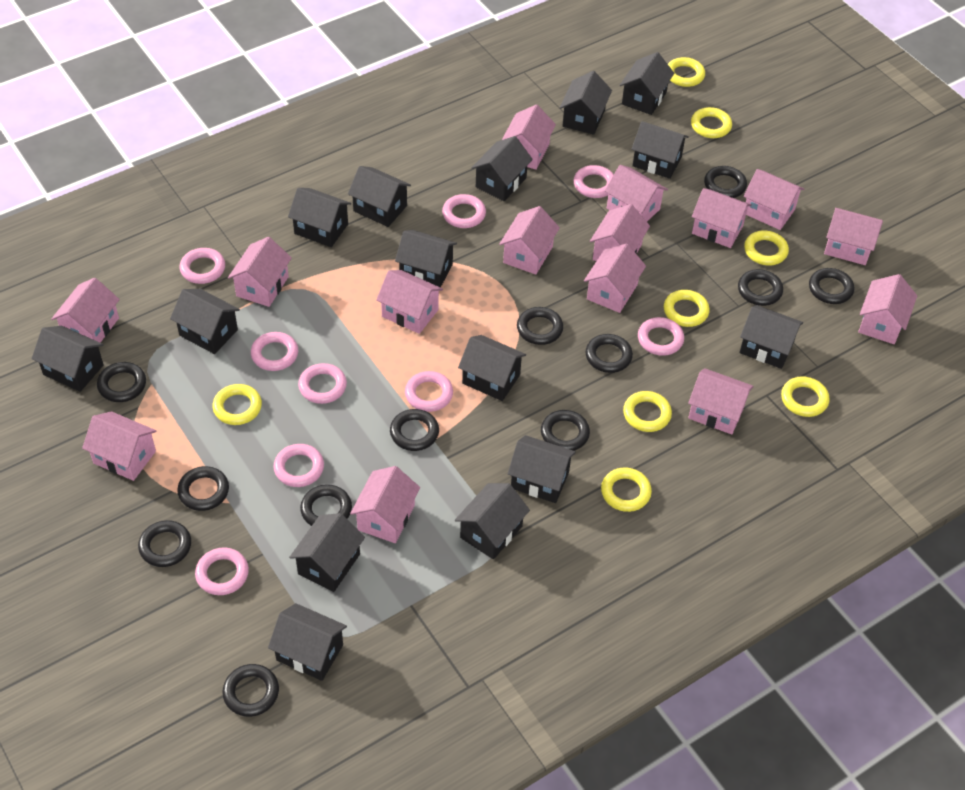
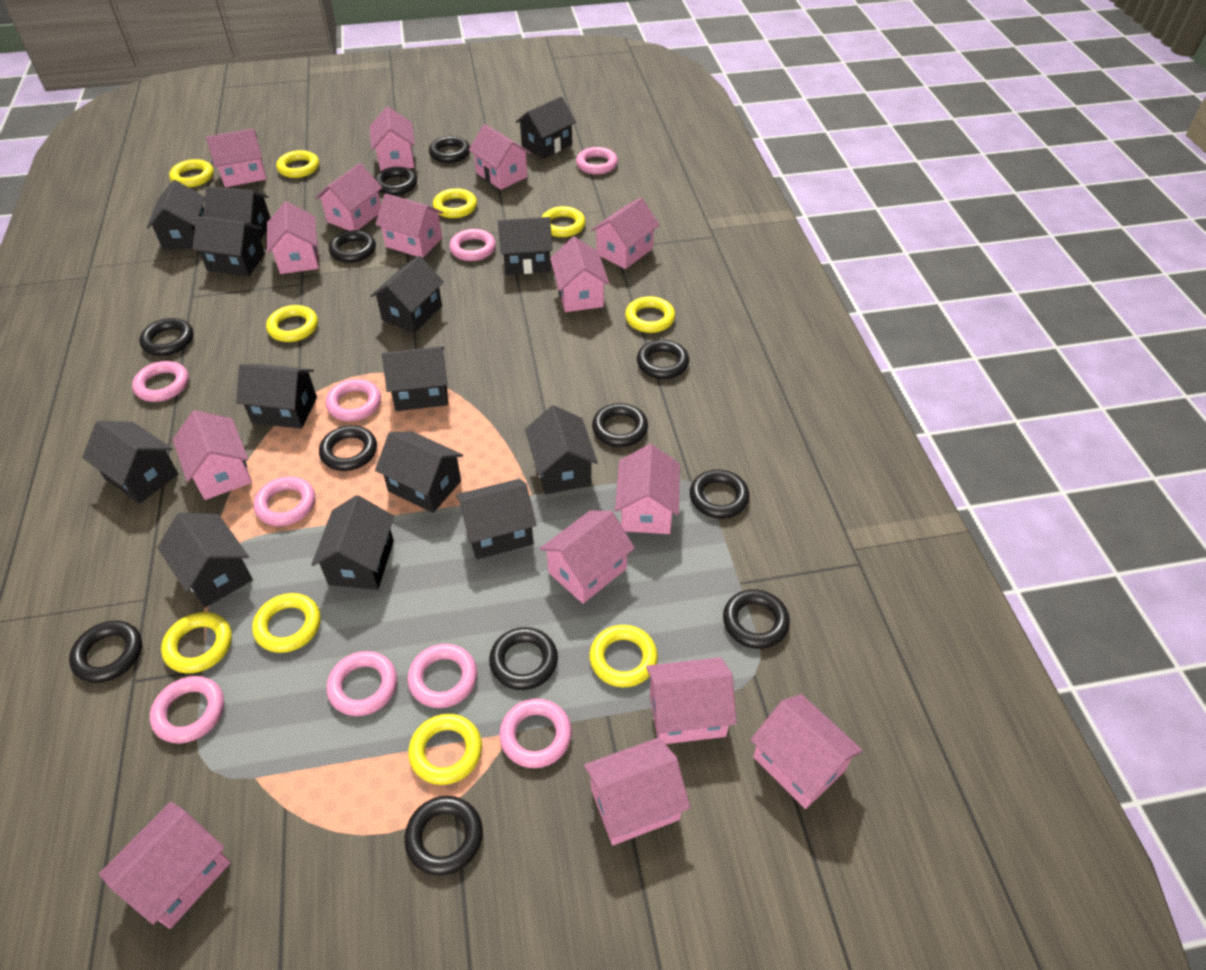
black house: [32,326,103,392] [170,289,240,354] [268,603,347,681] [288,188,351,247] [289,513,365,592] [348,166,411,227] [395,230,457,288] [455,483,530,559] [458,335,526,401] [471,136,533,201] [508,435,576,503] [560,71,612,135] [620,52,674,115] [632,121,689,179] [739,305,803,369] = 15 -> [82,421,178,504] [147,180,205,250] [157,512,253,608] [192,216,265,277] [203,186,270,240] [236,364,317,429] [311,495,394,590] [371,256,444,333] [375,432,463,513] [382,346,448,411] [456,479,537,559] [498,217,553,275] [516,96,576,159] [525,405,598,494] = 14
yellow ring: [213,384,262,425] [601,468,652,512] [623,391,672,432] [664,290,710,327] [668,57,705,87] [691,107,732,138] [744,230,789,265] [781,376,830,417] = 8 -> [161,612,232,673] [169,159,214,187] [252,593,321,653] [266,305,318,342] [276,150,319,178] [408,714,482,785] [433,188,477,218] [542,206,585,237] [589,625,658,687] [625,296,675,333] = 10

